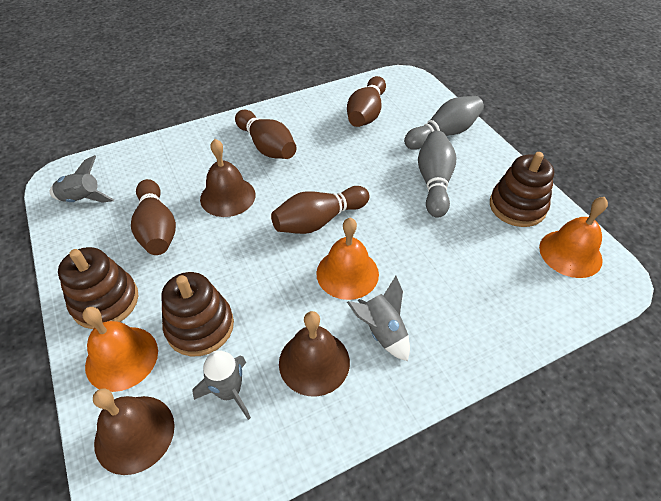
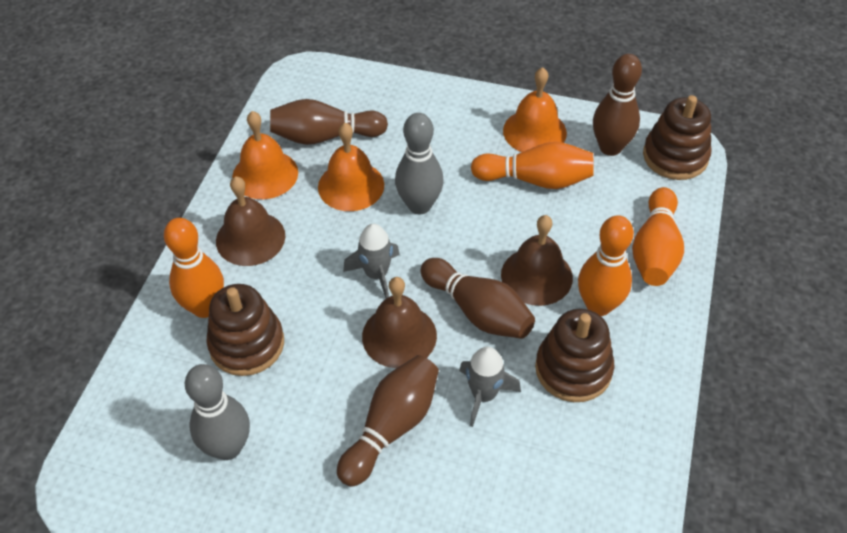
grey rocket: [50,155,114,203] [193,350,251,420] [347,276,410,361] = 3 -> [343,224,400,299] [459,346,521,427] = 2
orange bowling pin: none = 0 -> [164,218,224,318] [471,142,593,189] [578,215,634,316] [632,187,684,286] = 4

